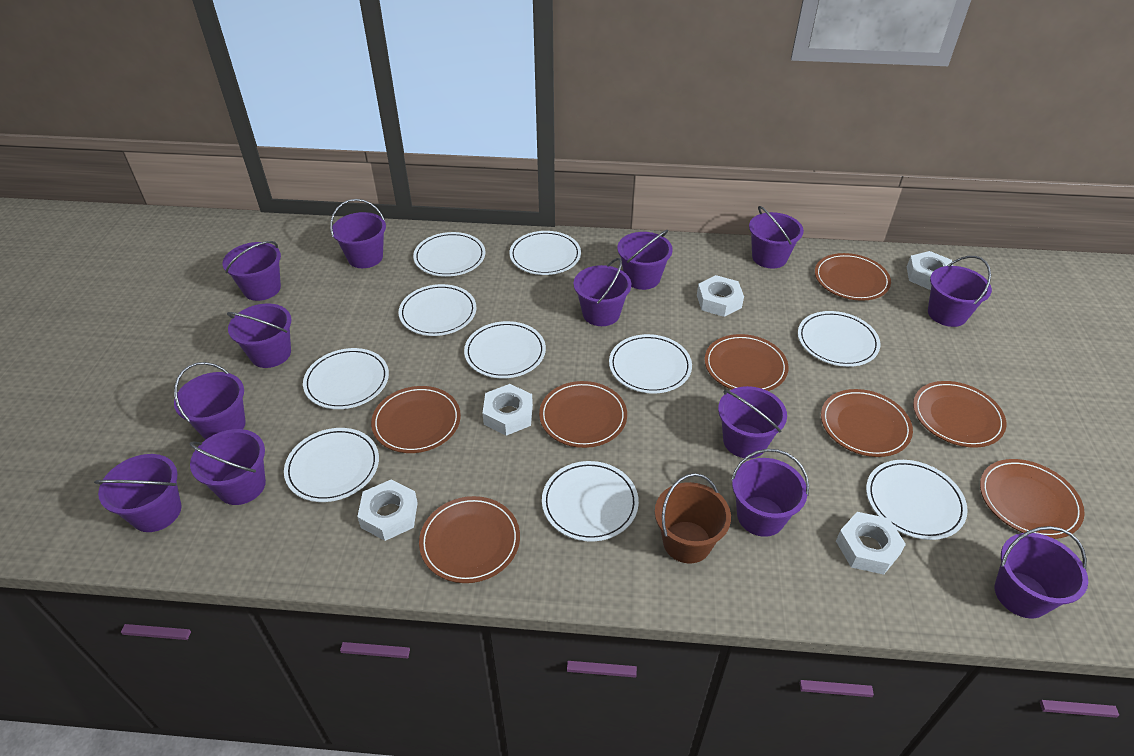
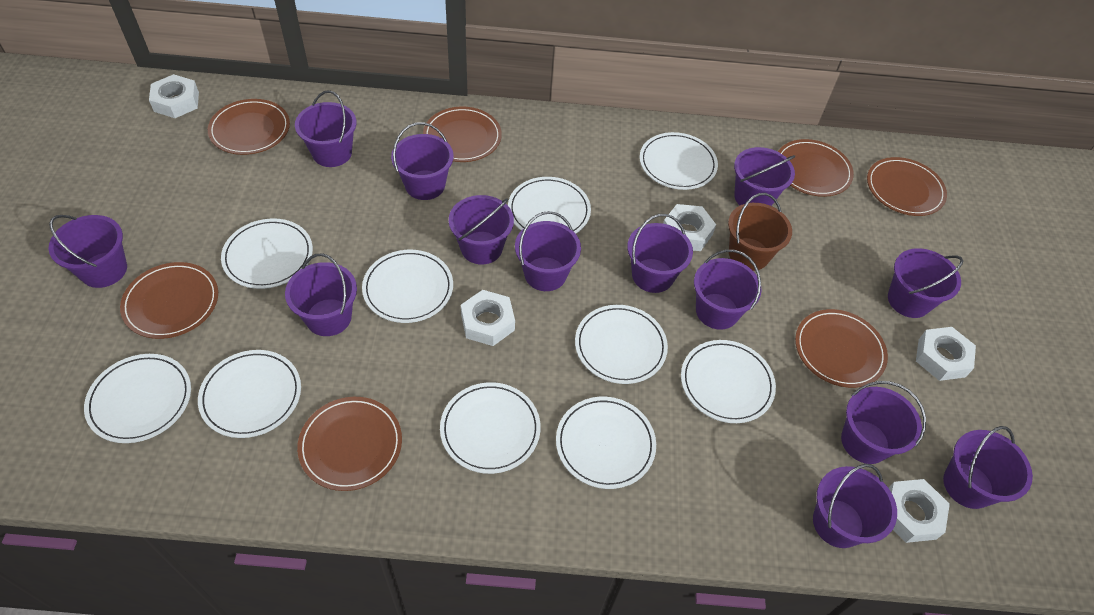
brown plate: [371,386,461,453] [419,496,520,583] [539,381,627,448] [704,334,789,391] [815,253,891,301] [821,389,913,457] [913,381,1006,448] [980,459,1085,539] = 8 -> [120,262,218,339] [208,99,290,155] [297,397,402,491] [423,107,502,162] [778,139,854,197] [795,309,888,388] [867,157,947,216] = 7

